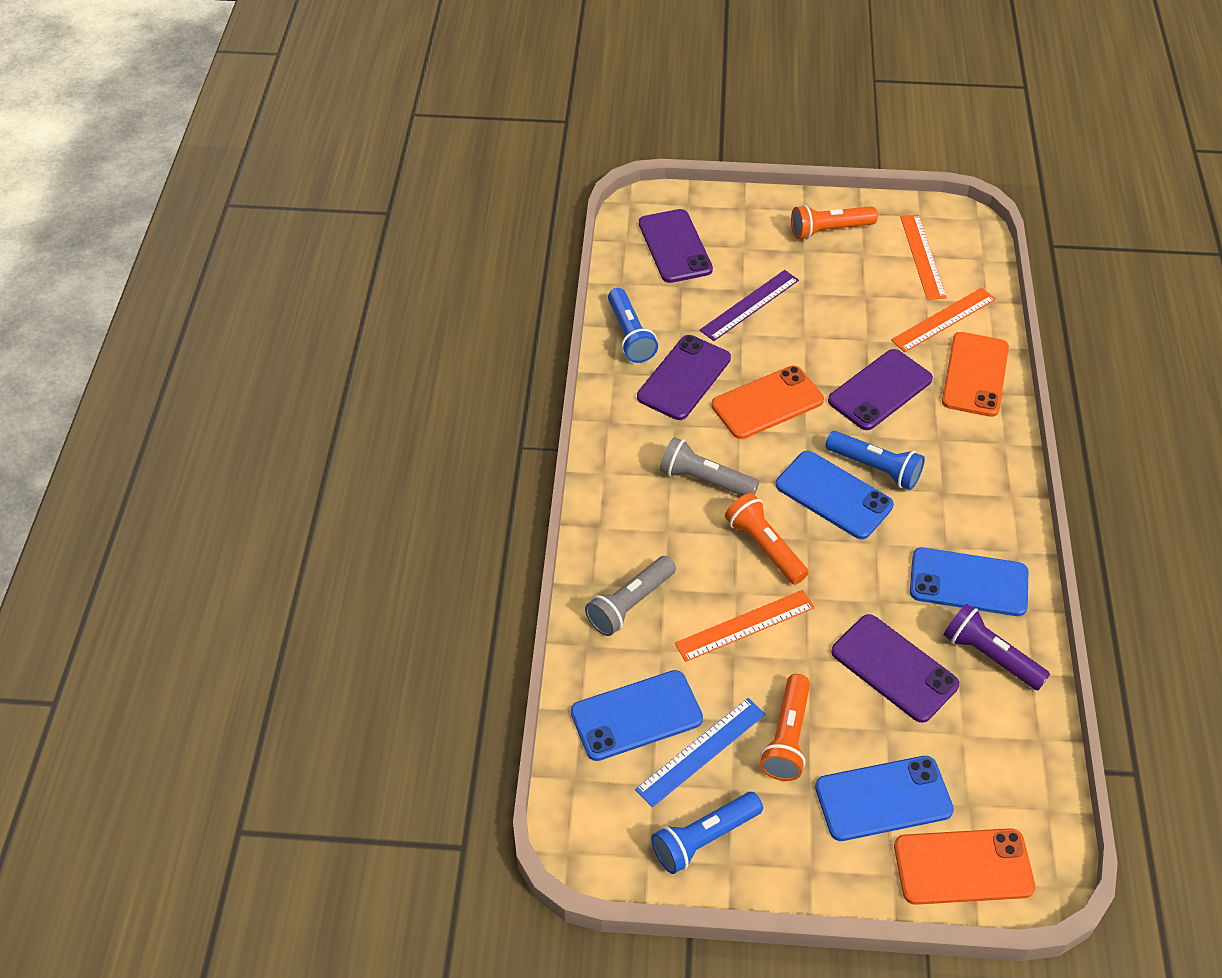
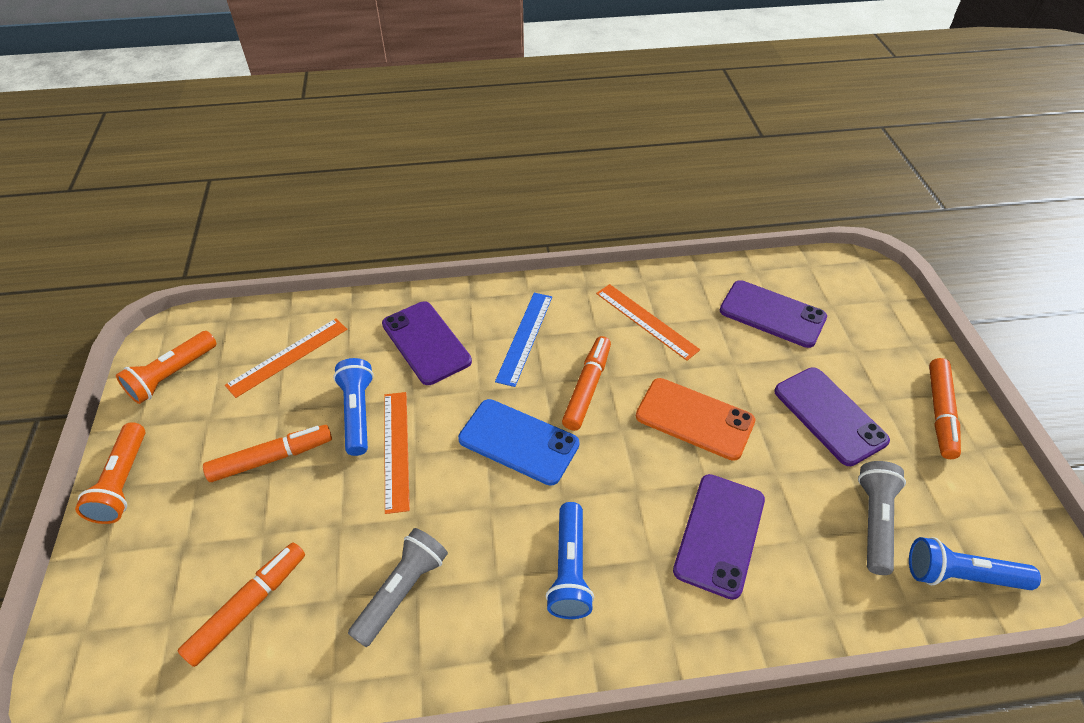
blue phone: [571,670,703,761] [776,451,894,539] [815,756,954,841] [910,548,1029,616] = 4 -> [458,399,580,486] = 1
orange flashlight: [725,493,809,585] [760,674,810,781] [791,205,878,240] = 3 -> [75,422,145,524] [116,331,217,404] = 2
orange marker: none = 0 -> [178,543,305,667] [203,425,332,482] [562,336,611,431] [929,358,961,459] = 4
orange phone: [711,366,824,439] [894,828,1035,905] [942,332,1009,417] = 3 -> [636,378,756,461] = 1
purple flashlight: [943,603,1050,690] = 1 -> none = 0
purple ruler: [700,270,799,341] = 1 -> none = 0

